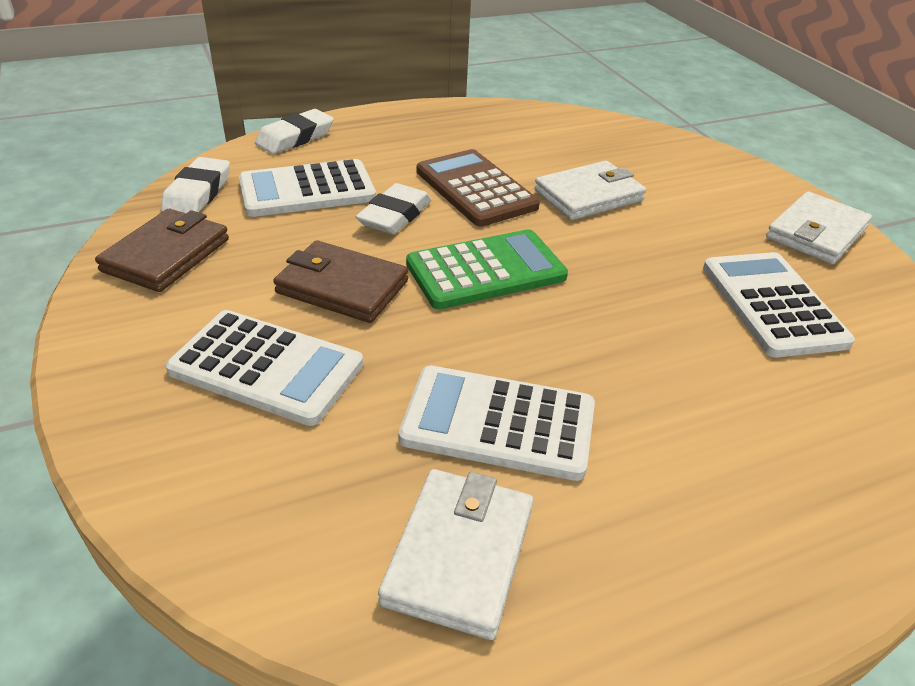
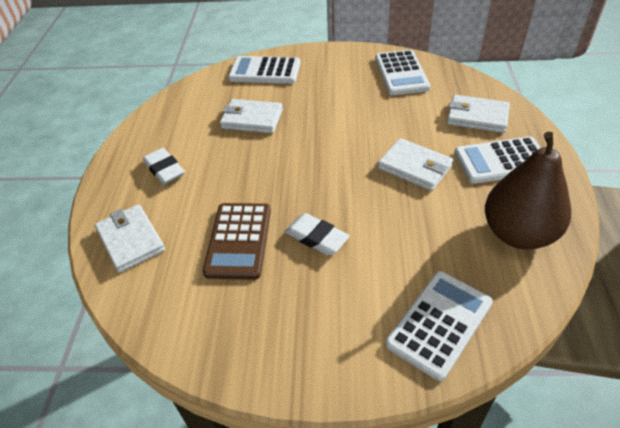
brown pear: none = 0 -> [485,132,571,250] = 1
brown wallet: [95,209,229,292] [273,241,408,323] = 2 -> none = 0
green calculator: [406,229,568,310] = 1 -> none = 0
white eraser: [161,157,230,213] [255,109,334,154] [356,183,432,234] = 3 -> [143,148,185,185] [285,213,350,255] = 2
white wallet: [378,469,533,640] [534,161,646,220] [766,192,872,264] = 3 -> [95,204,165,273] [220,99,283,133] [378,138,453,191] [447,95,510,133] = 4

